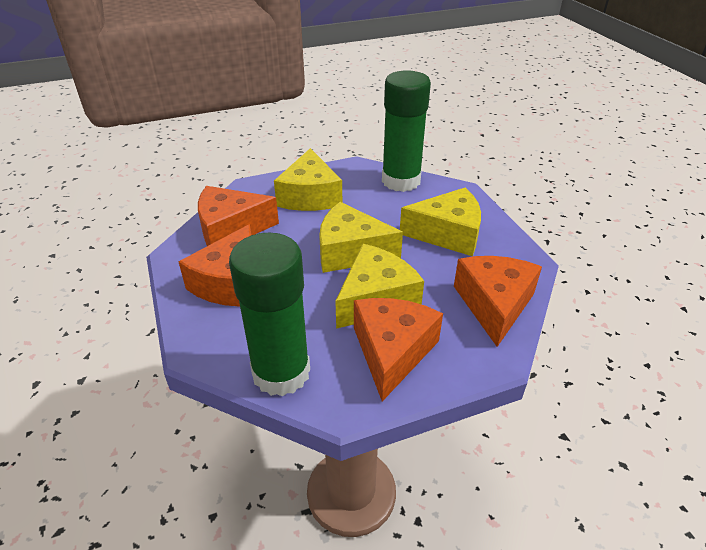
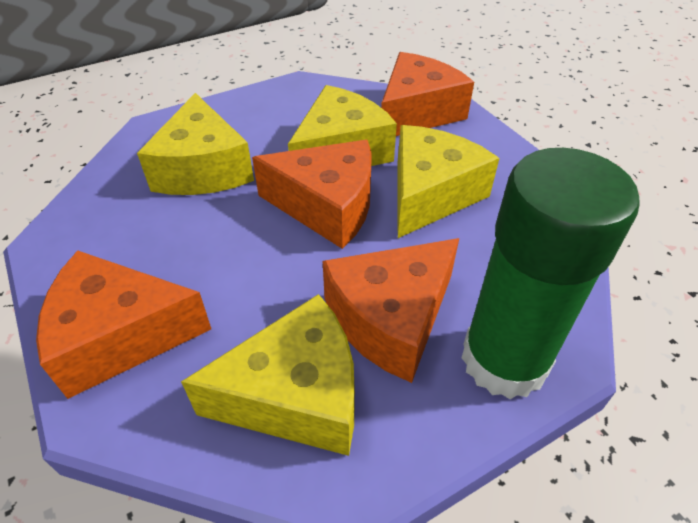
green glue stick: [229,233,310,396] [382,70,431,192] = 2 -> [461,148,640,399] = 1

